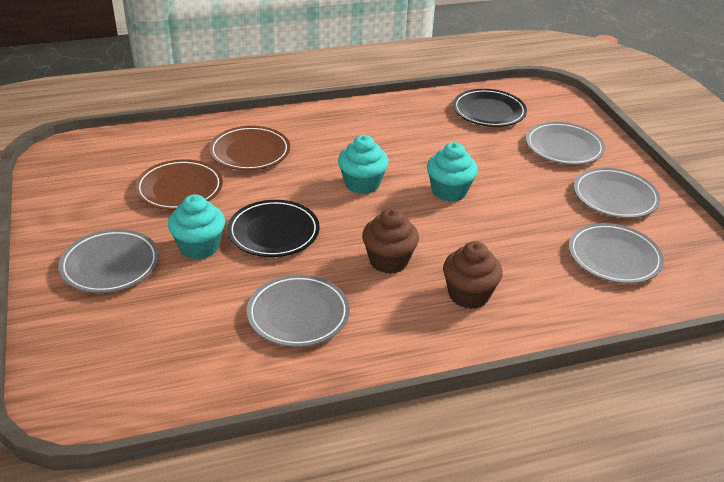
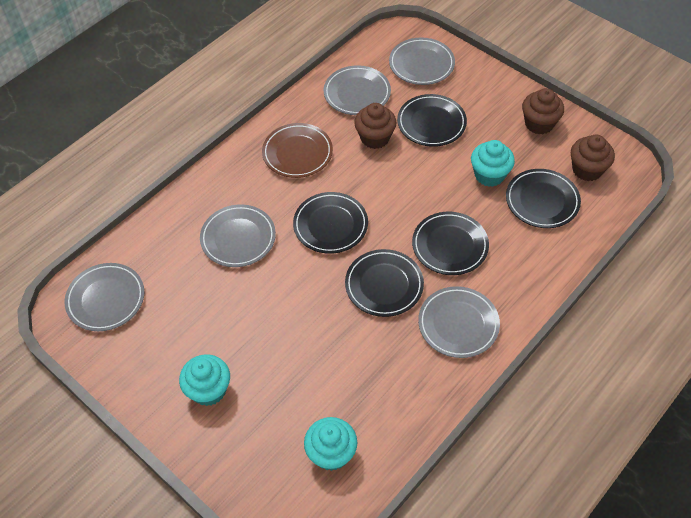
black plate: [227,200,320,257] [453,89,527,127] = 2 -> [293,192,368,254] [345,249,424,317] [397,94,467,147] [412,212,489,275] [506,169,581,228] = 5
brown cupcake: [362,208,419,274] [443,241,503,309] = 2 -> [354,103,397,149] [522,88,564,135] [571,135,615,181] = 3
brown plate: [135,159,223,210] [209,126,290,171] = 2 -> [262,123,333,178] = 1

